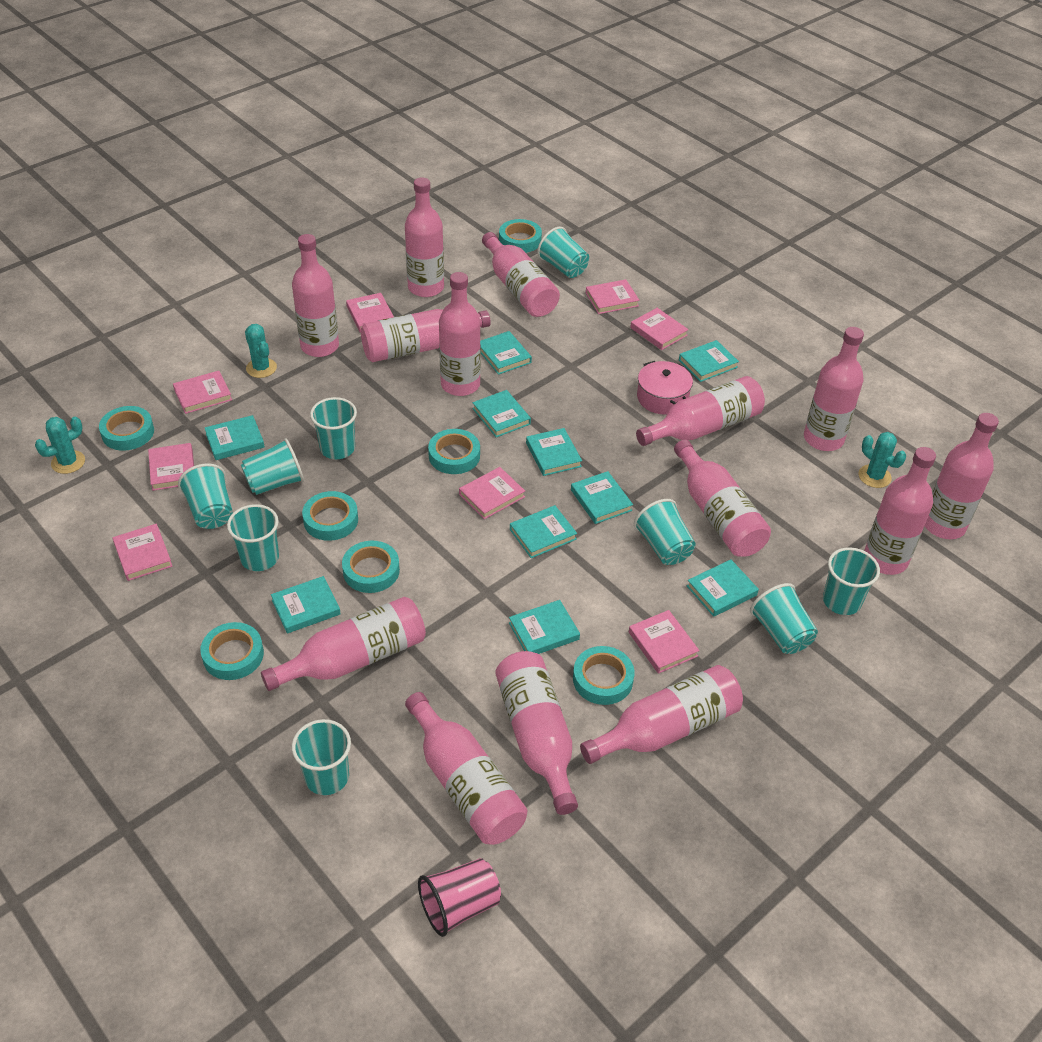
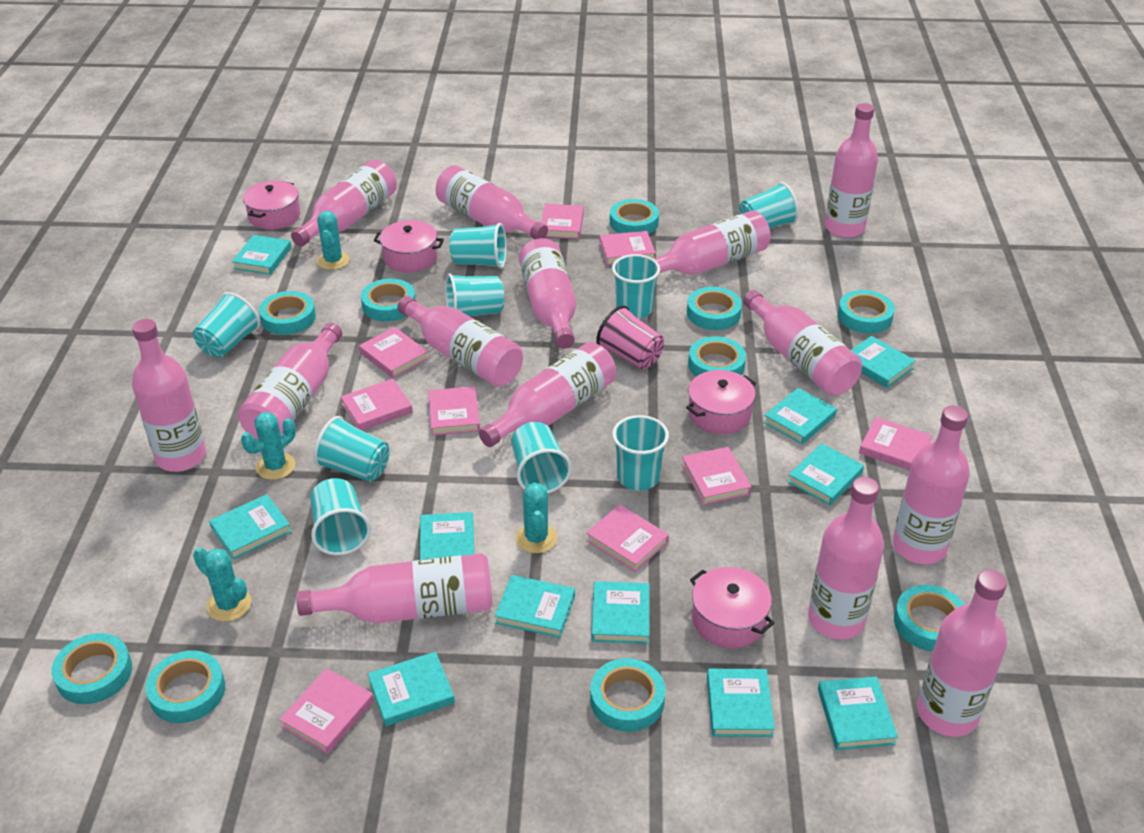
pink book: [113,524,172,581] [148,443,194,491] [173,371,232,414] [346,293,394,333] [459,467,525,519] [586,279,640,314] [629,610,700,674] [630,308,689,350] = 8 -> [279,668,374,754] [341,379,413,430] [359,327,428,378] [428,386,480,436] [541,204,584,239] [586,504,669,572] [599,231,656,265] [682,447,751,505] [859,417,932,470] = 9
pink pot: [637,361,693,415] = 1 -> [243,181,300,230] [373,220,444,272] [686,370,756,434] [690,567,774,648] = 4
turquoise book: [205,415,265,460] [271,576,341,633] [472,390,531,438] [480,331,532,375] [509,600,580,654] [510,505,577,558] [526,428,582,476] [571,471,633,524] [679,340,739,382] [687,559,759,617] = 10 -> [209,494,292,559] [232,235,291,275] [368,651,455,726] [420,512,474,560] [495,575,575,638] [591,581,649,644] [707,669,775,737] [763,388,837,444] [788,443,864,505] [818,677,898,750] [851,336,916,388] = 11
turquoise cactus: [35,417,85,474] [245,324,277,378] [859,432,906,488] = 3 -> [193,547,251,622] [241,412,296,480] [317,211,349,270] [516,483,557,553] = 4
turquoise tape: [99,406,154,451] [200,622,264,680] [302,491,358,541] [342,541,400,593] [428,429,480,474] [499,219,542,253] [573,646,634,705] = 7 -> [52,633,132,704] [146,650,225,723] [259,291,316,335] [361,279,415,321] [590,658,665,732] [610,199,659,234] [687,287,742,330] [688,337,746,376] [838,290,895,334] [894,585,965,651] = 10

